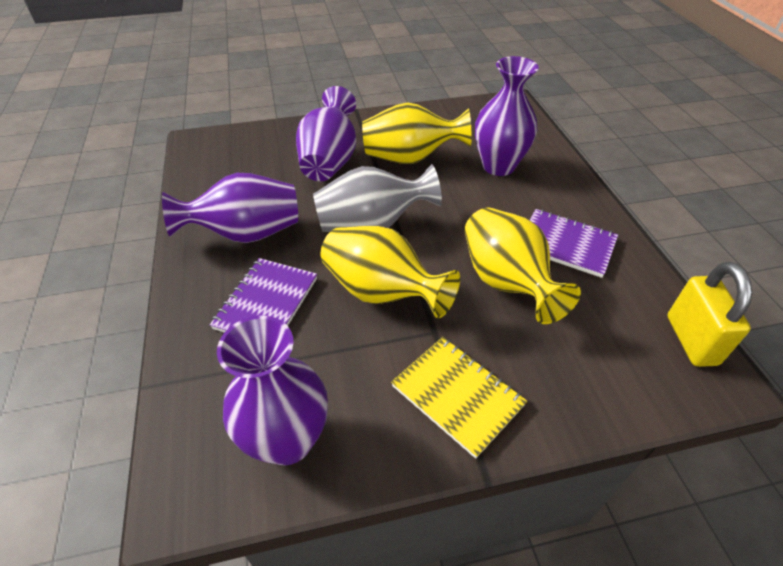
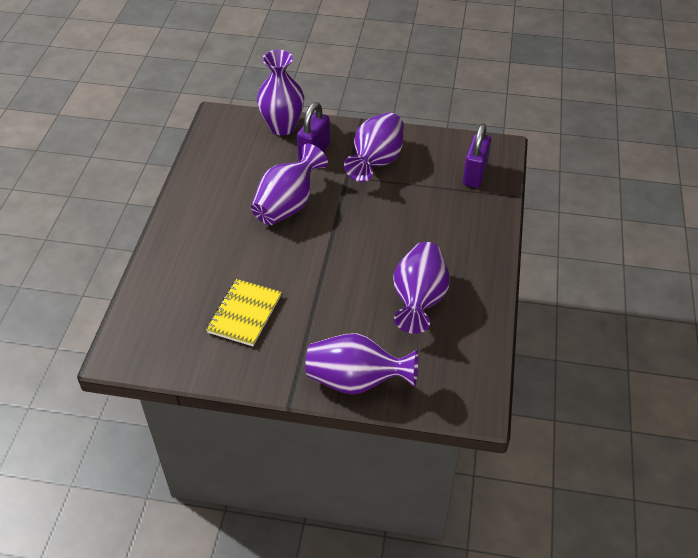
grey vase: [313,164,442,232] = 1 -> none = 0
purple notebook: [210,258,317,333] [530,209,618,278] = 2 -> none = 0
purple padlock: none = 0 -> [297,102,330,161] [463,123,491,188] = 2
purple vase: [162,173,298,243] [217,316,328,465] [296,86,356,181] [475,56,539,176] = 4 -> [251,144,328,225] [257,50,304,136] [305,333,418,395] [344,112,404,182] [393,242,450,334] = 5
yellow padlock: [667,262,753,367] = 1 -> none = 0
yellow vase: [321,226,460,319] [362,102,472,164] [465,207,581,324] = 3 -> none = 0

